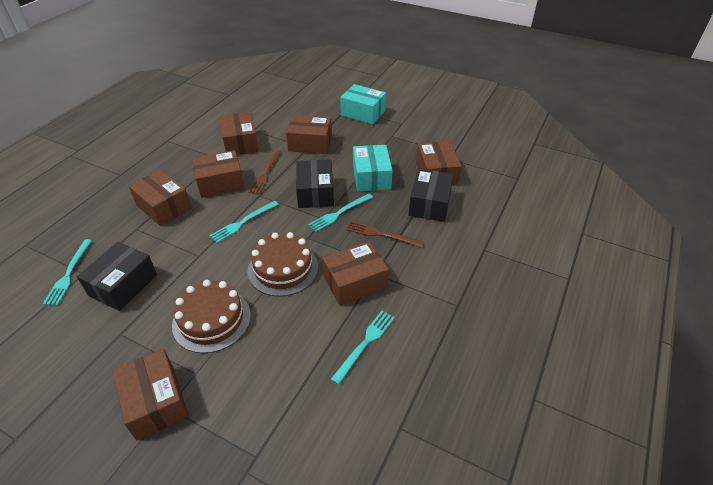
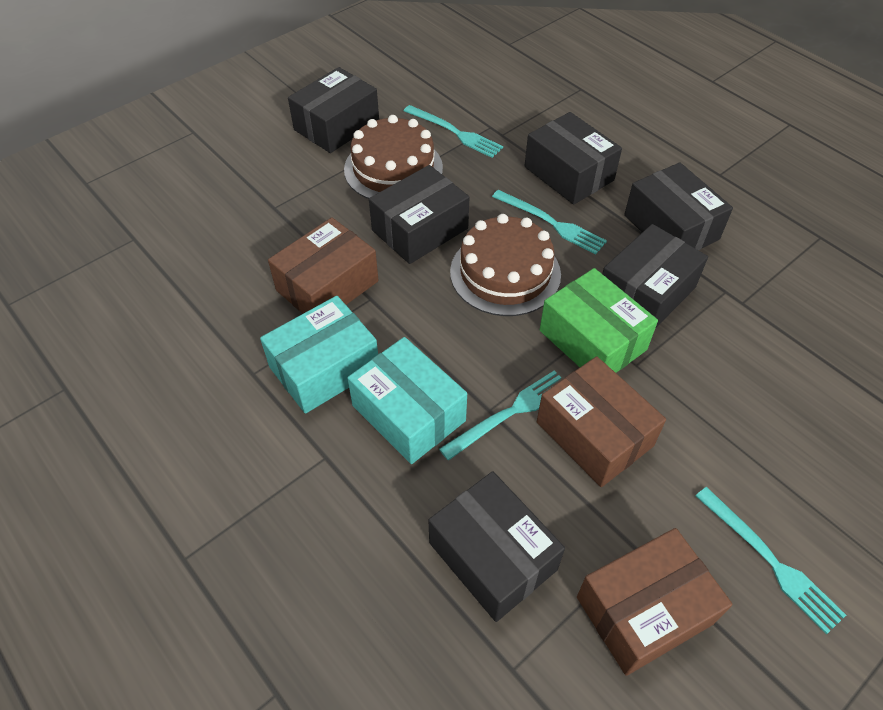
black box: [77,242,157,311] [296,159,334,208] [409,169,454,222] = 3 -> [288,67,379,153] [369,165,470,264] [428,471,565,622] [525,112,622,205] [602,224,708,327] [624,162,733,250] = 6
brown box: [112,349,189,440] [129,170,191,226] [192,150,245,198] [220,112,259,155] [286,115,332,154] [322,241,389,306] [416,141,462,186] = 7 -> [268,217,379,314] [537,356,666,487] [577,528,732,676] = 3
brown fork: [248,150,281,194] [346,221,424,248] = 2 -> none = 0
green box: none = 0 -> [540,268,658,373] = 1

